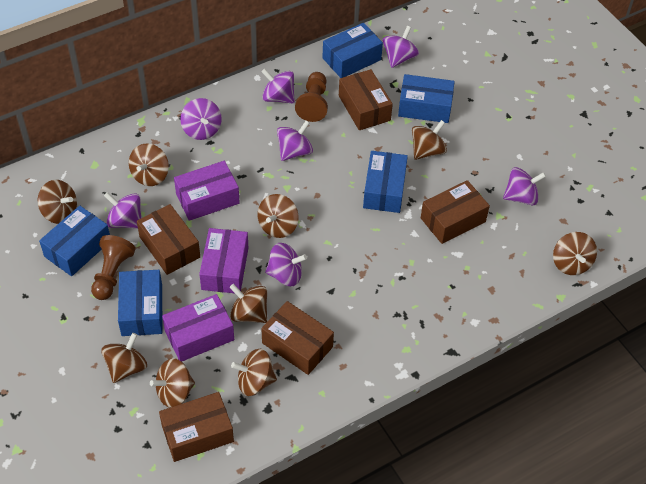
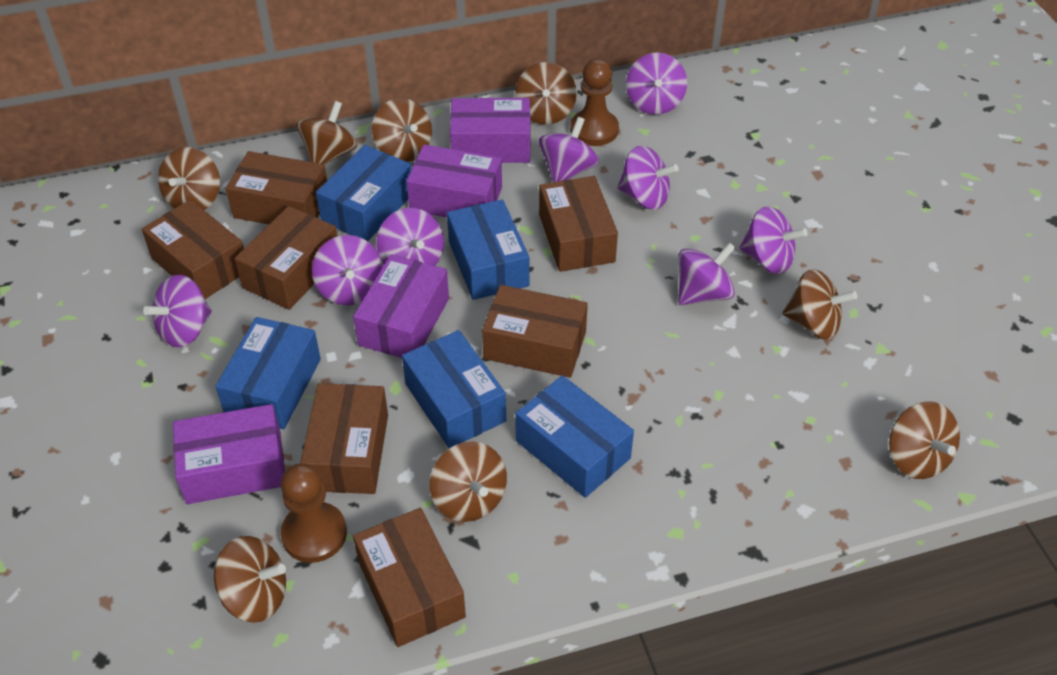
brown box: [137,204,200,275] [159,392,234,462] [261,301,334,375] [339,69,393,130] [421,180,490,244] = 5 -> [142,199,244,299] [226,151,327,224] [234,206,338,310] [300,383,388,494] [353,508,466,647] [482,285,588,378] [539,176,618,272] = 7
brown spinning top: [38,180,77,224] [102,333,147,383] [129,144,169,186] [150,358,195,408] [230,284,267,323] [231,349,277,396] [258,194,299,238] [412,120,447,160] [553,232,597,275] = 9 -> [158,147,220,210] [214,536,286,623] [296,101,357,165] [372,98,432,162] [430,441,507,522] [515,62,577,125] [783,269,857,340] [889,401,960,479] = 8
purple box: [162,294,234,361] [174,161,240,221] [199,228,248,293] = 3 -> [173,404,285,504] [353,254,449,358] [406,144,502,217] [450,98,530,163] = 4
purple spinning top: [104,192,141,228] [180,98,222,140] [261,68,295,104] [265,243,307,286] [277,120,313,161] [383,26,419,68] [503,167,546,206] = 7 -> [143,275,212,347] [312,235,383,305] [377,208,444,266] [539,117,599,182] [618,146,679,210] [626,52,687,115] [678,242,736,305] [740,206,808,274] = 8

